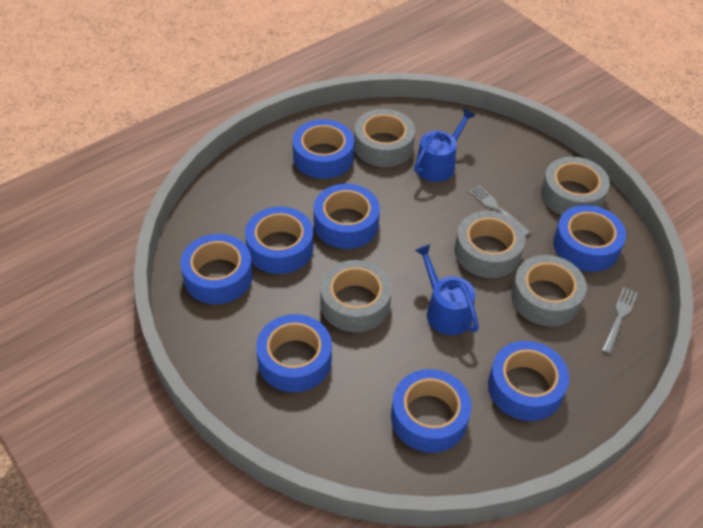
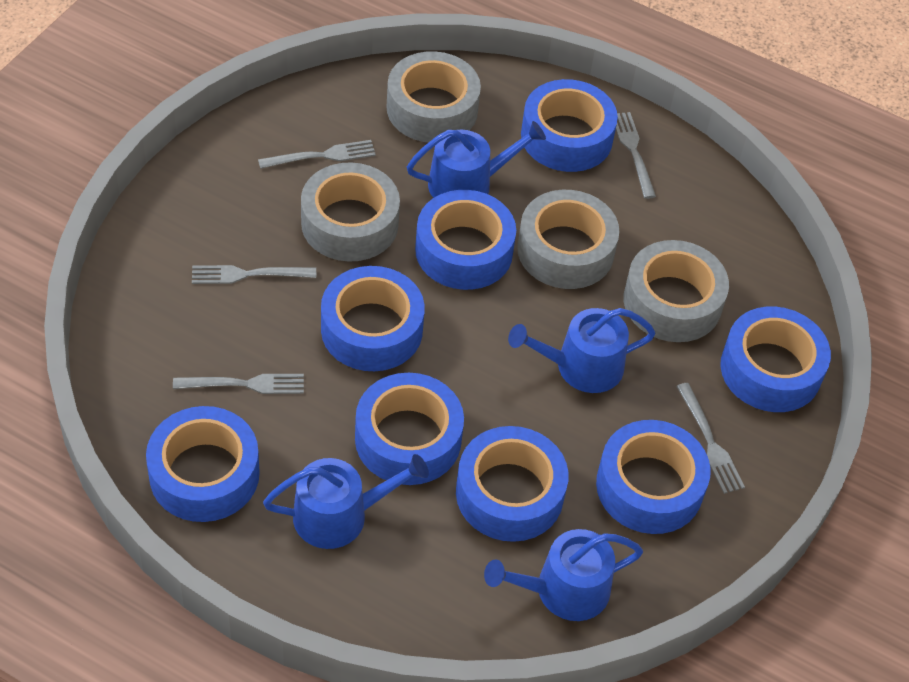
blue watering can: [414,108,476,182] [415,244,479,335] = 2 -> [263,454,429,549] [407,121,546,198] [484,529,643,621] [508,308,656,393] = 4
grey fork: [468,185,531,236] [601,287,638,354] = 2 -> [173,374,304,394] [192,265,316,284] [258,140,376,169] [616,112,656,199] [676,383,745,494] = 5
grey tape: [320,260,392,332] [354,109,415,167] [454,211,525,278] [511,255,587,327] [541,157,610,216] = 5 -> [301,162,400,262] [387,51,481,143] [517,190,619,289] [624,240,729,342] = 4

